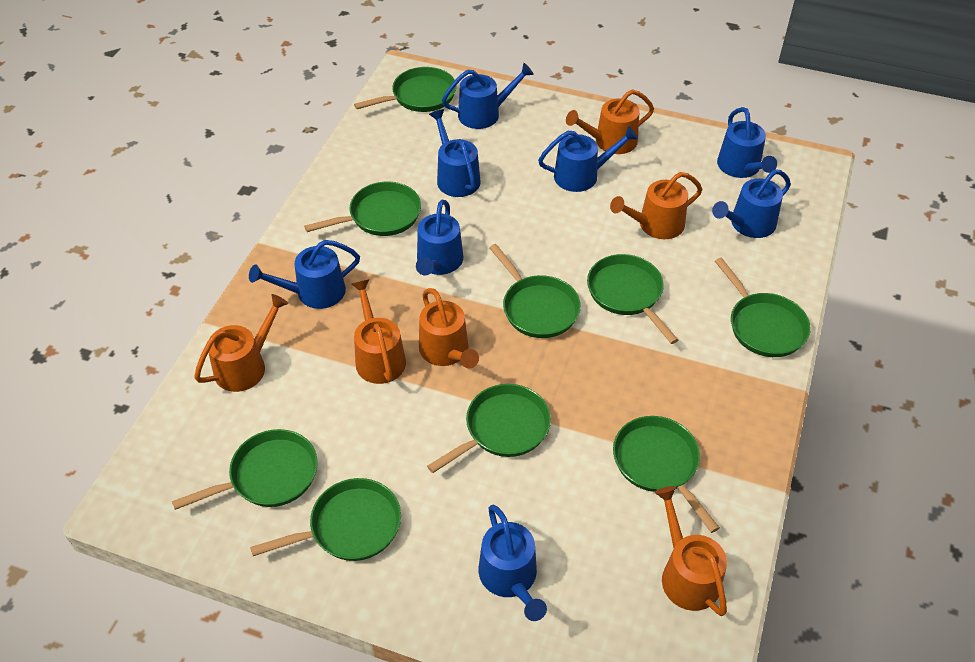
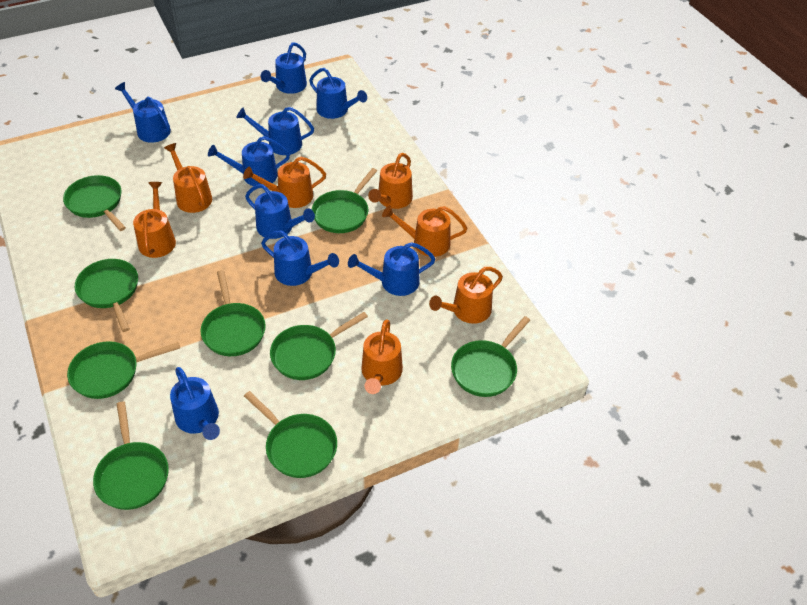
blue watering can: [249,240,360,309] [416,200,463,275] [429,109,481,197] [442,63,534,129] [479,505,547,621] [538,126,638,192] [712,169,791,238] [717,107,777,178] = 8 -> [115,82,171,143] [170,367,220,440] [208,136,290,186] [236,107,314,155] [245,184,315,239] [261,43,307,94] [261,230,339,286] [309,68,367,119] [348,242,435,296] = 9
orange watering can: [194,294,288,392] [352,280,406,384] [419,288,479,368] [566,89,654,154] [610,172,702,239] [655,486,727,616] = 6 -> [133,182,176,258] [164,143,212,213] [243,157,326,208] [361,320,403,394] [368,153,413,209] [382,205,467,257] [429,267,503,324] = 7

